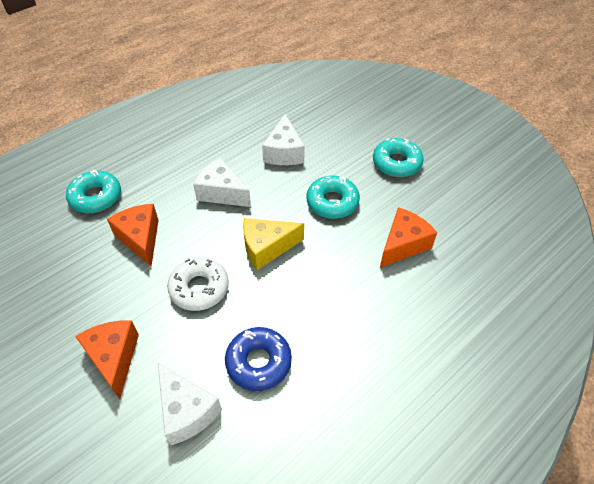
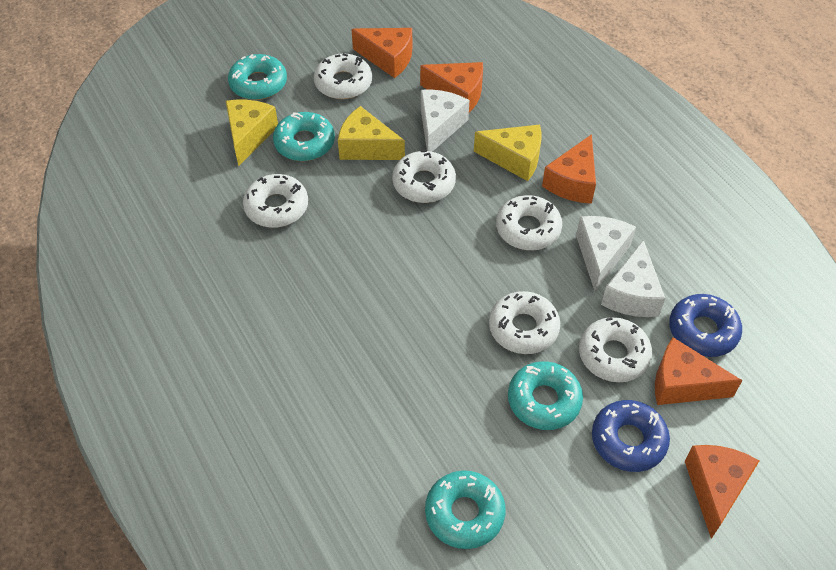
blue donut: [225,327,292,391] = 1 -> [592,400,670,472] [669,294,742,357] = 2
orange cheese: [75,321,139,399] [107,204,159,267] [380,207,437,268] = 3 -> [352,28,412,78] [420,62,483,113] [542,134,596,204] [655,337,743,405] [685,445,759,539] = 5
turquoise donut: [66,170,121,213] [306,176,360,219] [373,138,424,177] = 3 -> [228,54,287,100] [273,112,335,161] [425,471,506,549] [508,361,583,430] = 4
white donut: [167,257,229,311] = 1 -> [243,174,308,228] [314,53,372,99] [392,150,456,203] [489,291,560,354] [496,195,562,250] [579,317,652,382] = 6
yellow cheese: [243,218,304,270] = 1 -> [226,100,278,166] [338,106,405,160] [474,125,542,181] = 3

